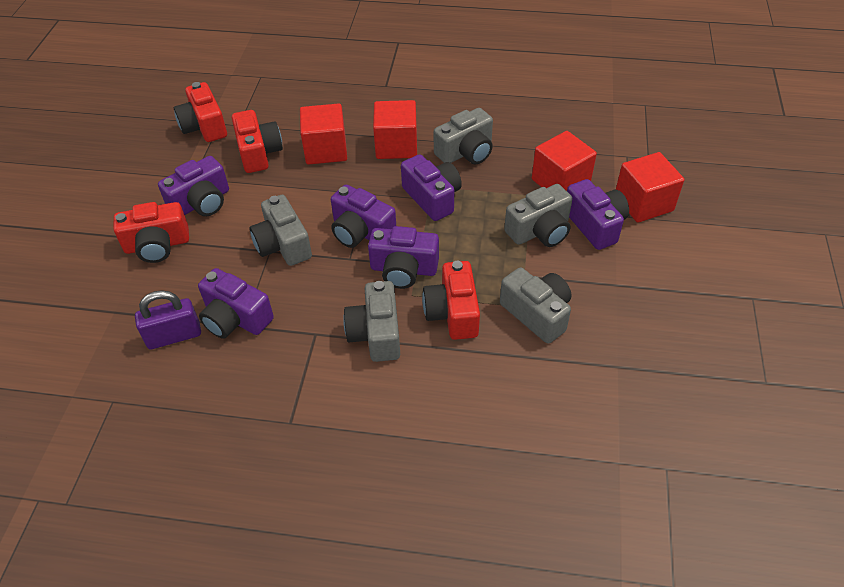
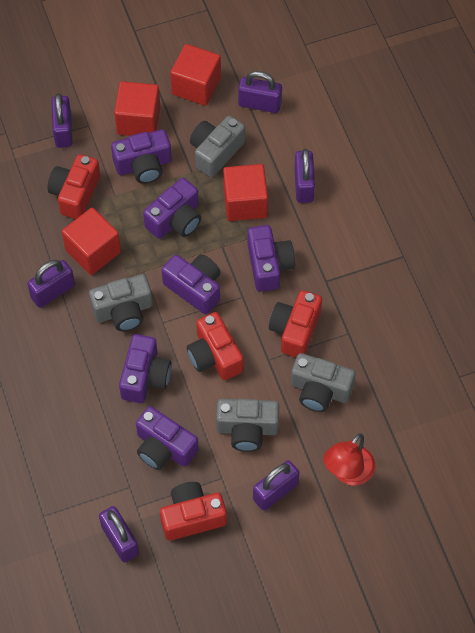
grey camera: [249,195,312,266] [343,281,400,362] [434,108,493,165] [500,268,571,344] [504,184,572,247] = 5 -> [89,274,153,331] [190,116,245,177] [216,399,279,452] [291,353,356,412] = 4
purple padlock: [135,290,201,349] = 1 -> [27,260,75,308] [51,93,72,148] [99,506,139,562] [238,71,282,113] [253,460,300,511] [294,149,315,203] = 6
red lamp: none = 0 -> [323,433,375,486] = 1

